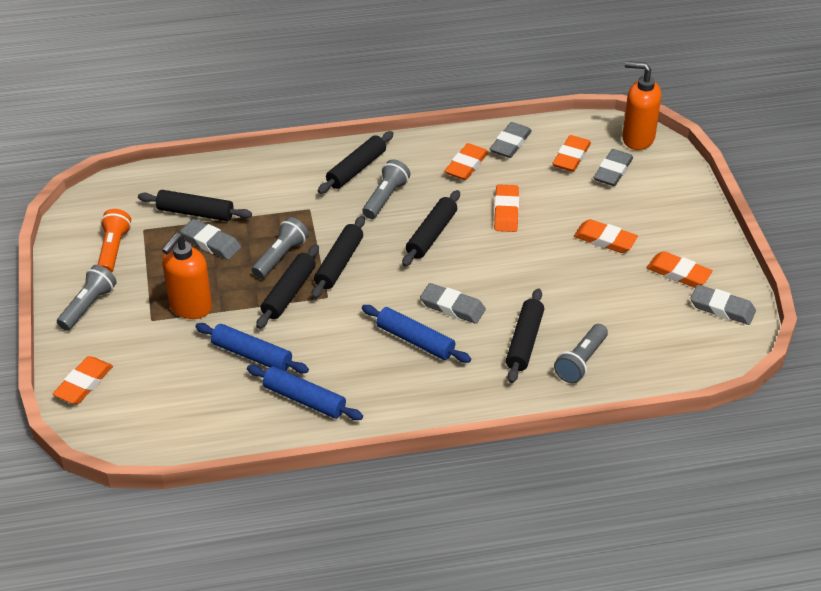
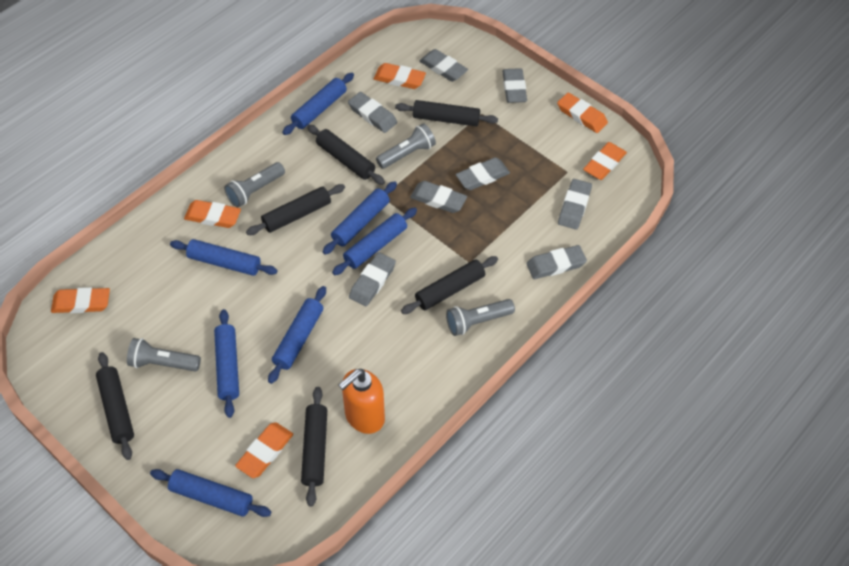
blue rolling pin: [195,323,309,373] [247,365,363,420] [362,305,471,363] = 3 -> [150,469,271,517] [170,239,278,276] [214,309,239,418] [268,286,326,384] [282,73,354,135] [323,181,397,255] [332,208,417,275] = 7
grey eraser: [180,219,241,260] [420,283,486,324] [490,122,532,158] [593,149,633,186] [690,285,756,325] = 5 -> [348,92,397,133] [349,252,396,306] [410,181,467,213] [420,49,468,82] [456,157,510,190] [502,68,527,103] [526,245,587,279] [558,179,592,230] = 8
orange flashlight: [98,209,131,273] = 1 -> none = 0
orange soap dispenser: [162,233,212,319] [622,61,661,150] = 2 -> [339,369,385,434] = 1

